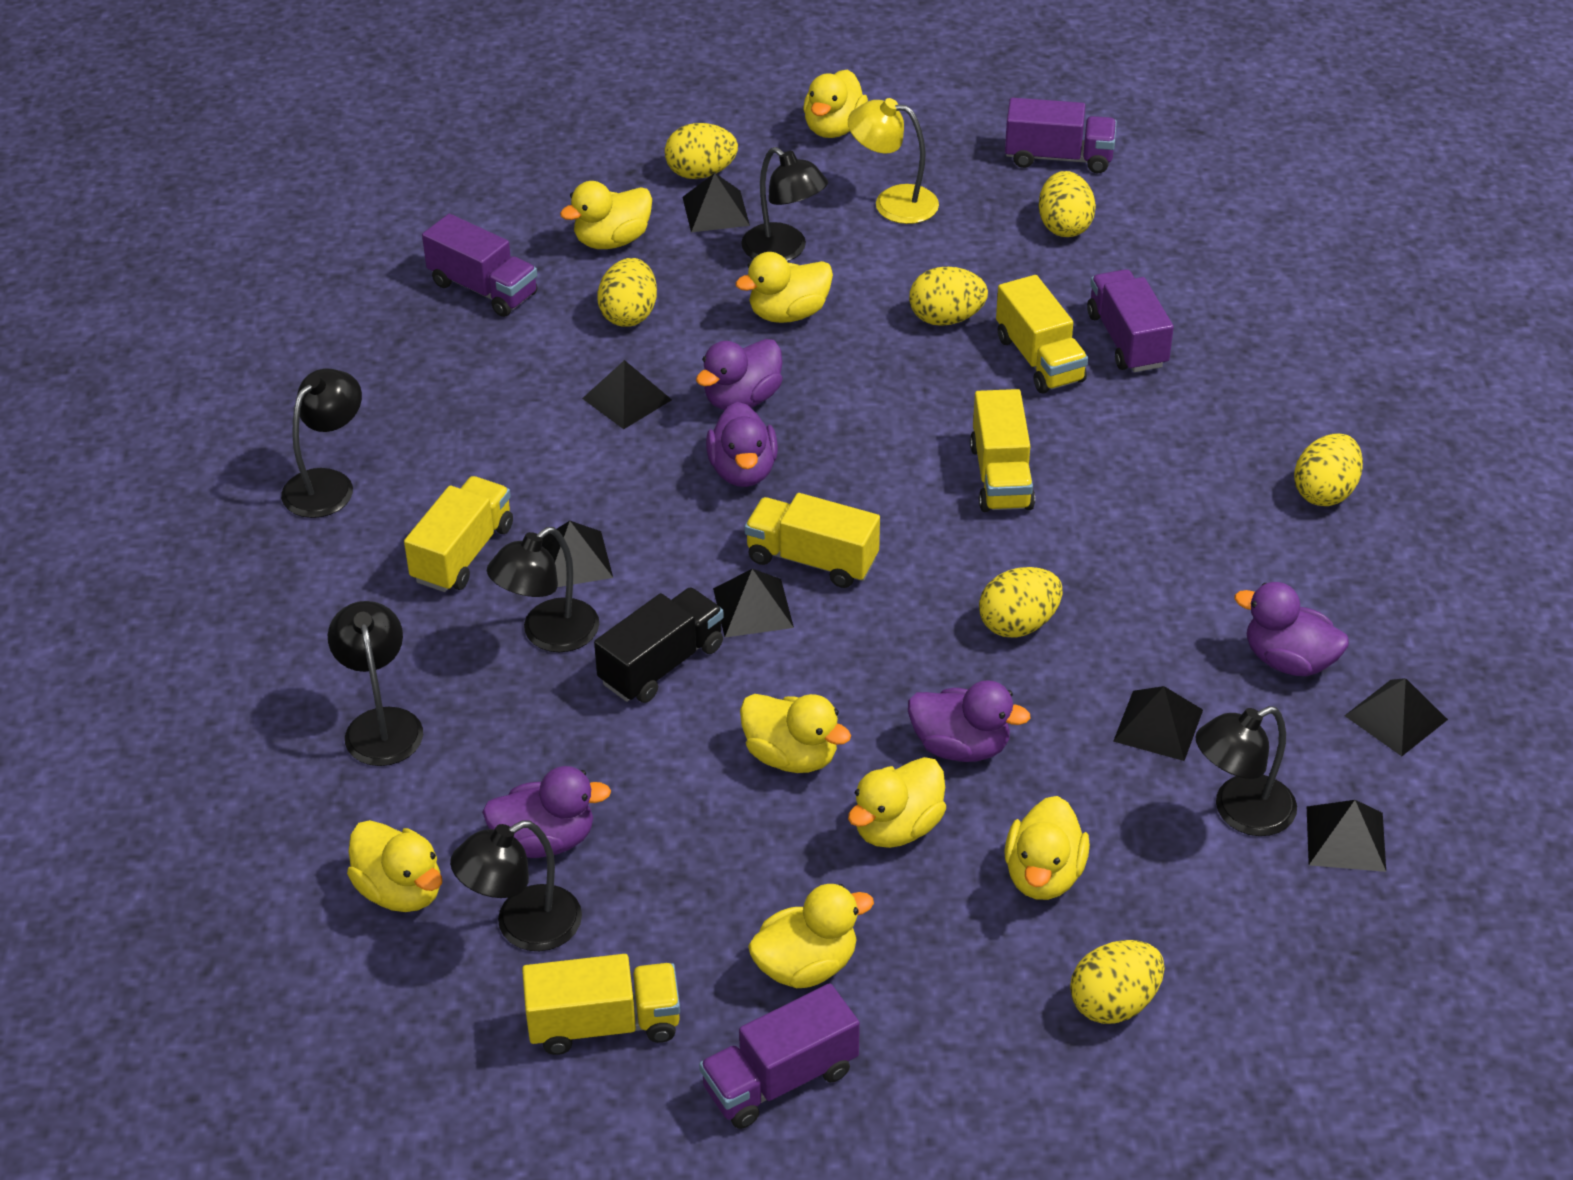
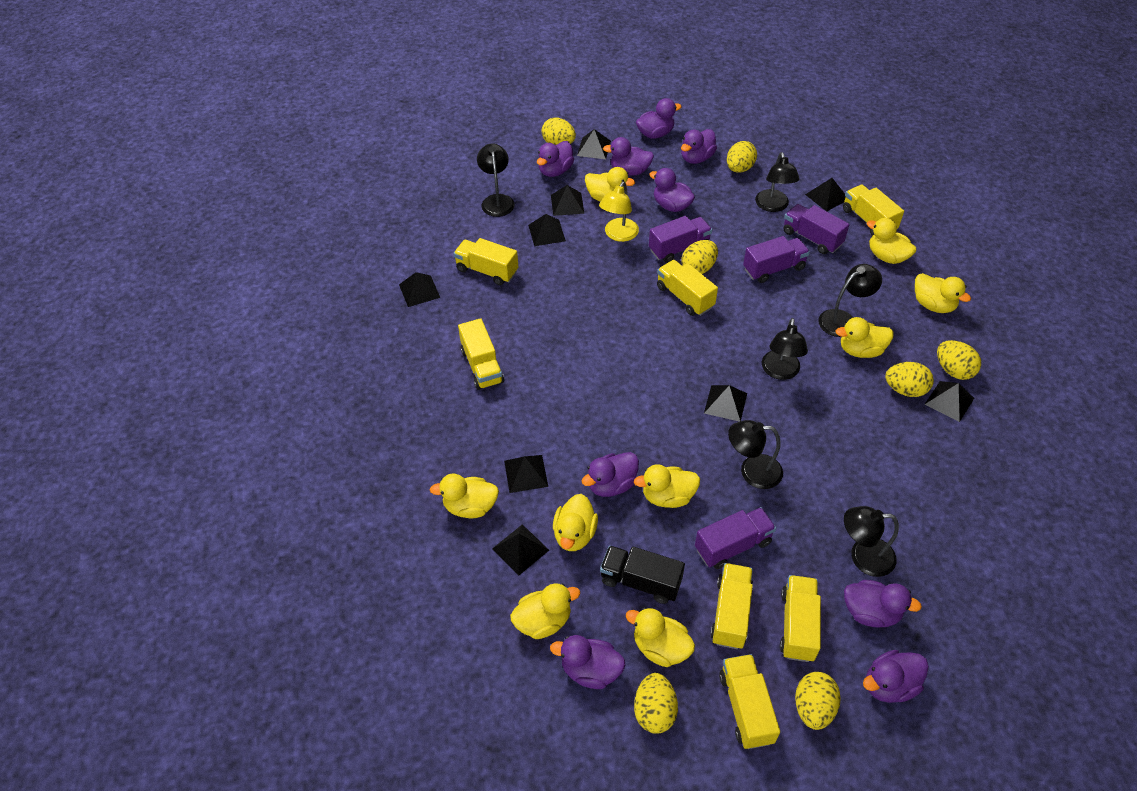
black pyramid: [542,521,613,587] [582,360,672,429] [682,173,750,232] [713,569,794,638] [1113,686,1203,761] [1307,800,1386,872] [1344,678,1448,756] = 7 -> [399,272,440,307] [492,524,549,576] [504,455,548,493] [528,214,566,246] [551,185,584,216] [577,129,611,159] [704,385,747,422] [805,178,846,211] [925,381,974,422] = 9
purple duck: [482,766,611,858] [696,339,782,410] [706,402,778,487] [908,680,1030,762] [1235,582,1349,676] = 5 -> [537,141,574,177] [550,635,626,689] [582,452,639,497] [603,137,654,175] [636,98,681,139] [649,168,695,212] [681,129,717,164] [844,580,922,627] [863,650,929,703] = 9
yellow duck: [347,820,442,912] [560,181,652,249] [735,252,833,323] [740,694,851,773] [748,884,874,988] [803,70,868,138] [848,757,946,848] [1004,796,1090,900] = 8 -> [429,474,499,518] [510,583,580,639] [553,494,598,551] [585,167,635,202] [626,608,695,667] [634,464,700,508] [835,317,894,358] [867,218,917,264] [915,273,971,313] = 9
yellow truck: [404,476,513,592] [522,954,680,1055] [745,493,880,588] [970,389,1035,512] [996,275,1088,394] = 5 -> [453,238,518,285] [458,318,504,390] [657,260,718,316] [710,563,753,649] [719,654,780,749] [780,575,821,662] [843,185,904,236] = 7

